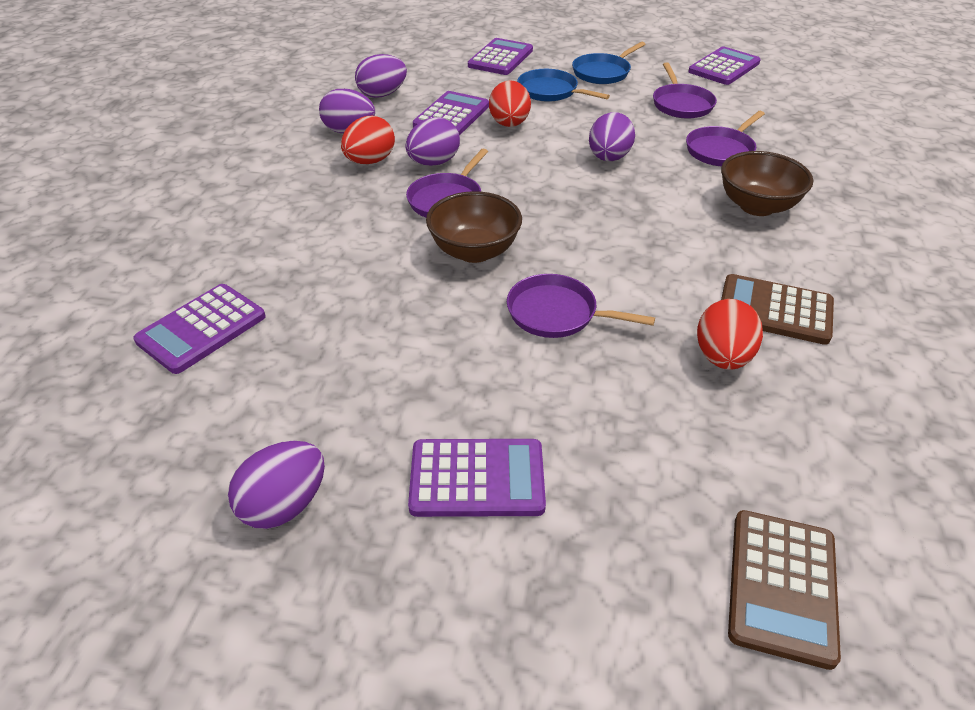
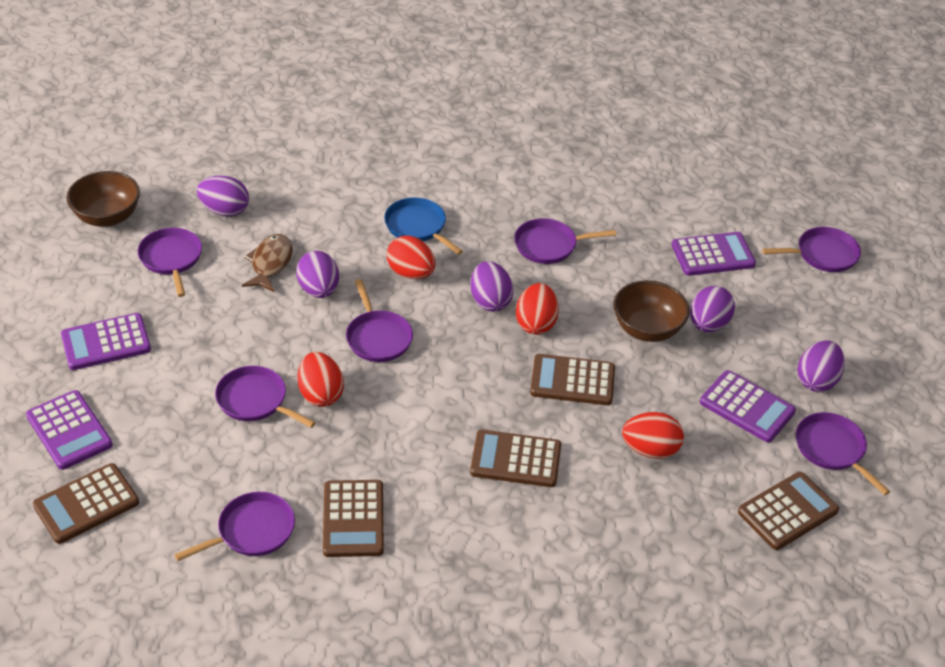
blue pan: [517,69,610,102] [572,42,646,84] = 2 -> [384,197,463,255] = 1
brown calculator: [721,274,834,345] [728,510,841,670] = 2 -> [33,463,139,544] [323,480,384,557] [470,430,561,487] [530,354,615,405] [738,472,839,550] = 5
brown fish: none = 0 -> [242,234,293,292] = 1
purple calculator: [133,284,266,374] [408,439,546,517] [413,91,489,136] [468,38,533,75] [688,46,761,85] = 5 -> [26,390,113,470] [61,313,151,370] [672,232,756,276] [700,370,796,442] = 4
purple pan: [406,149,488,217] [507,274,655,338] [653,62,717,118] [686,111,765,166] = 4 -> [137,228,202,297] [174,492,295,561] [215,366,316,428] [346,279,413,362] [514,218,616,264] [762,227,861,272] [796,412,890,496] = 7
red egg: [341,116,395,164] [489,80,531,127] [697,299,763,370] = 3 -> [297,352,344,407] [387,235,435,279] [516,283,559,335] [622,412,684,459] = 4

